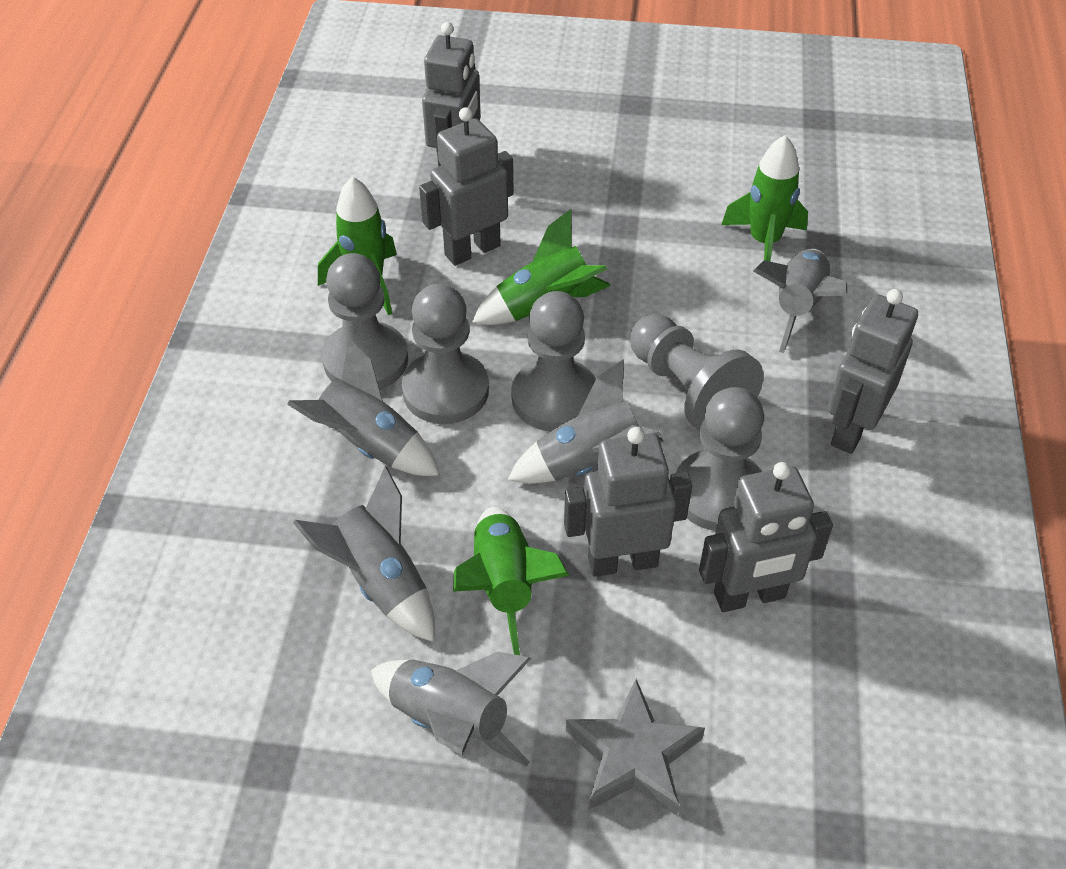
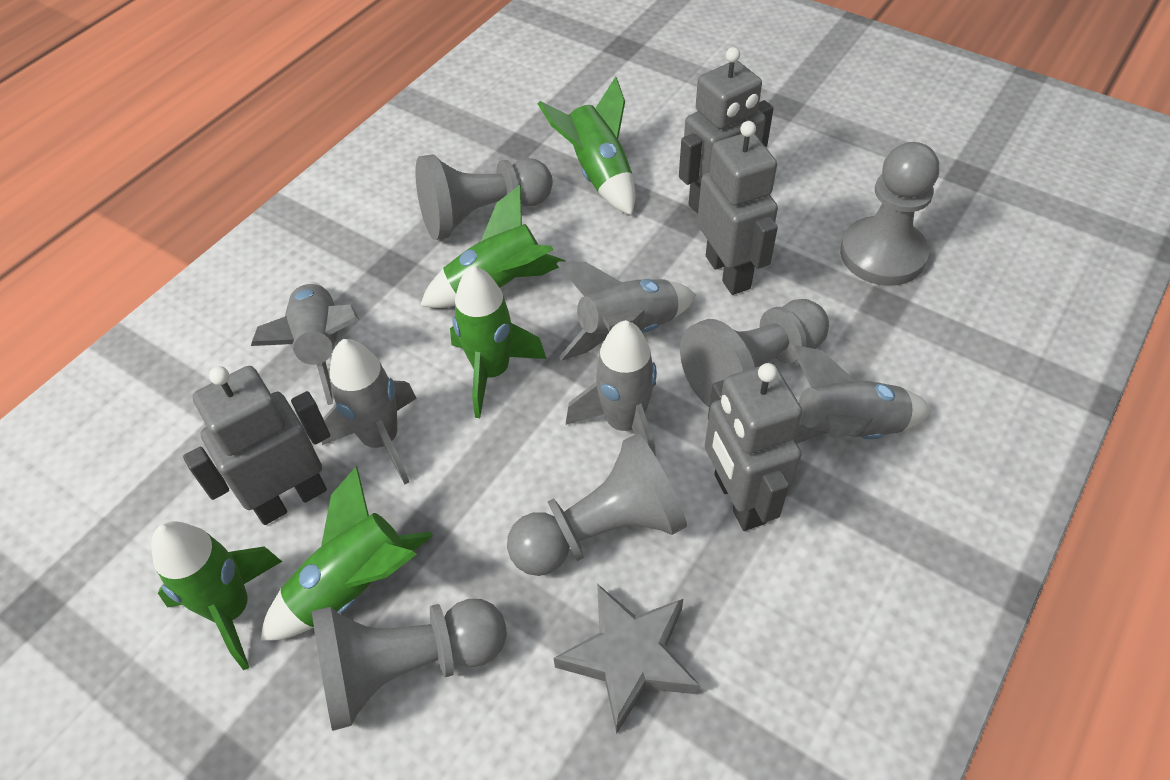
green rocket: [318,176,397,315] [453,507,569,655] [472,209,611,325] [721,135,808,261] = 4 -> [151,521,282,670] [260,466,433,641] [420,185,566,308] [450,266,546,418] [538,76,635,216] = 5
grey robot: [419,107,514,266] [422,22,481,167] [564,427,692,577] [699,462,833,612] [827,289,918,454] = 5 -> [183,366,330,525] [679,47,774,214] [697,121,778,295] [705,363,802,531] = 4

